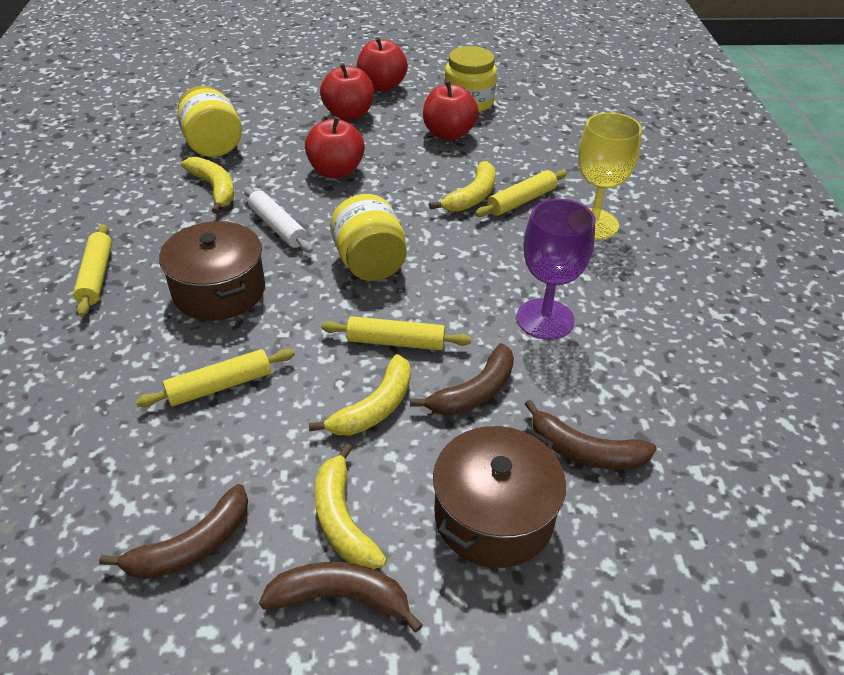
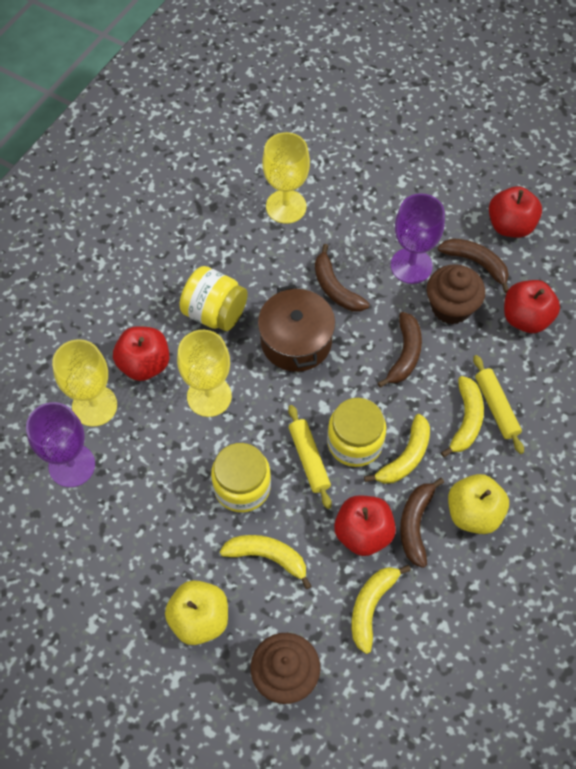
brown cupcake: none = 0 -> [250,633,320,704] [427,264,485,324] = 2
brown pot: [159,221,265,321] [433,426,566,568] = 2 -> [258,285,335,372] = 1
purple goblet: [516,199,595,340] = 1 -> [26,402,95,487] [391,193,445,284] = 2
white rolling pin: [244,187,313,253] = 1 -> none = 0
yellow apple: none = 0 -> [165,580,228,645] [448,474,509,534] = 2
yellow goblet: [578,112,642,240] = 1 -> [52,339,117,427] [177,330,232,417] [263,132,310,224] = 3
yellow rolling pin: [73,224,112,317] [136,349,295,407] [321,316,471,350] [475,170,567,217] = 4 -> [288,405,332,509] [473,355,524,454] = 2

